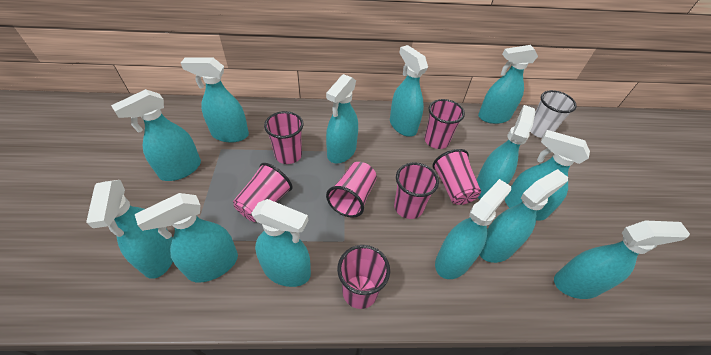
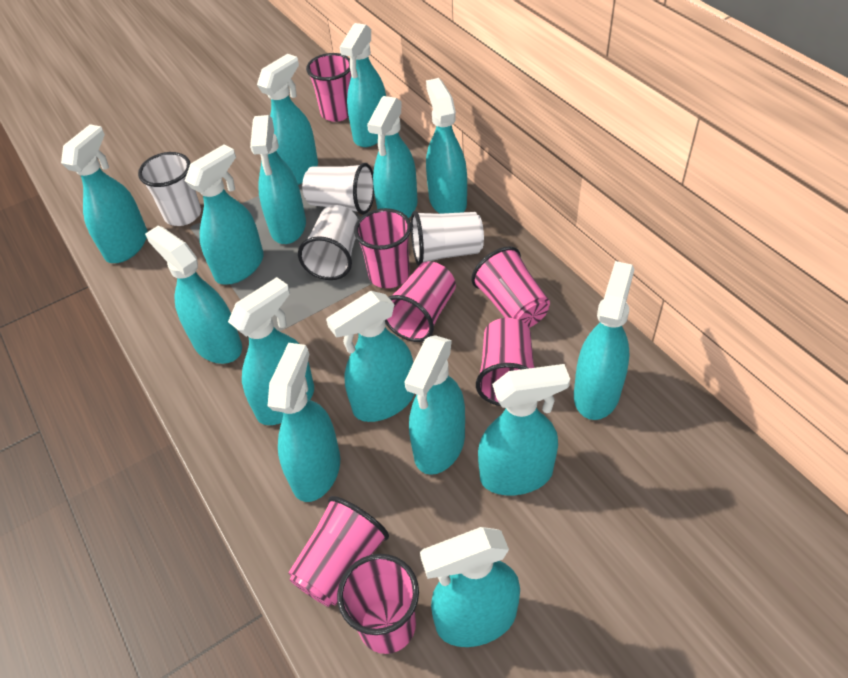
turquoise spray bottle: [86,180,173,279] [111,89,201,181] [135,193,238,283] [181,57,249,143] [251,199,311,287] [326,74,358,163] [390,45,428,137] [435,179,511,279] [476,105,536,200] [478,45,538,124] [480,169,568,263] [505,130,590,221] [554,220,690,299] = 13 -> [61,124,148,263] [145,226,242,364] [185,145,264,285] [228,277,314,425] [250,115,306,244] [257,54,318,185] [268,343,340,502] [326,291,414,422] [340,23,386,147] [367,96,418,218] [404,335,465,475] [420,527,520,647] [426,78,467,214] [478,364,570,495] [574,261,634,420] = 15
white cup: [530,90,577,138] = 1 -> [138,152,201,226] [298,205,358,280] [302,163,374,215] [411,211,484,265] = 4

